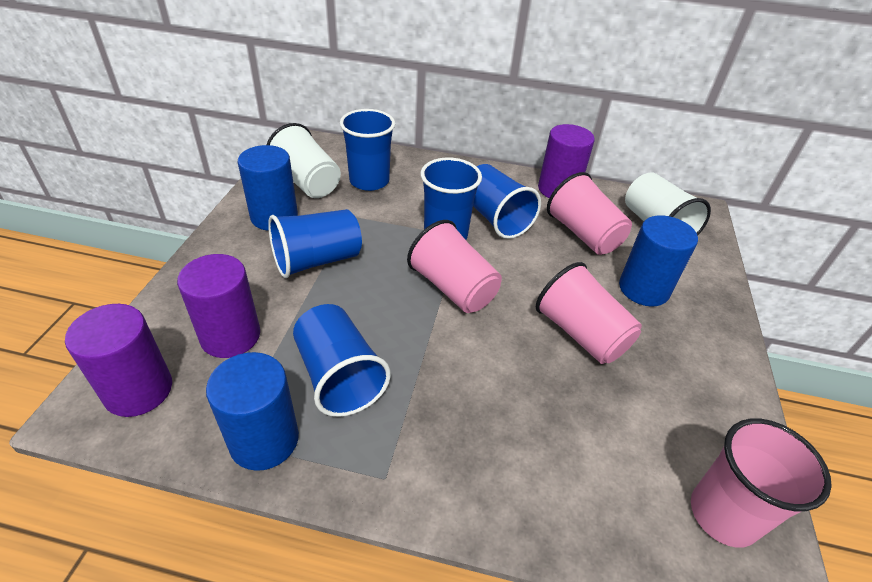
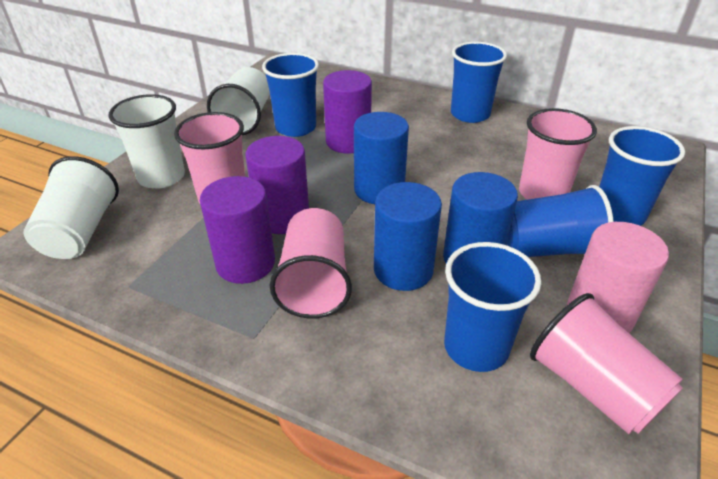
pink cylinder: none = 0 -> [567,222,669,333] = 1
white cup: [267,123,341,198] [625,172,711,236] = 2 -> [23,156,119,259] [108,94,185,189] [207,67,270,135] = 3

